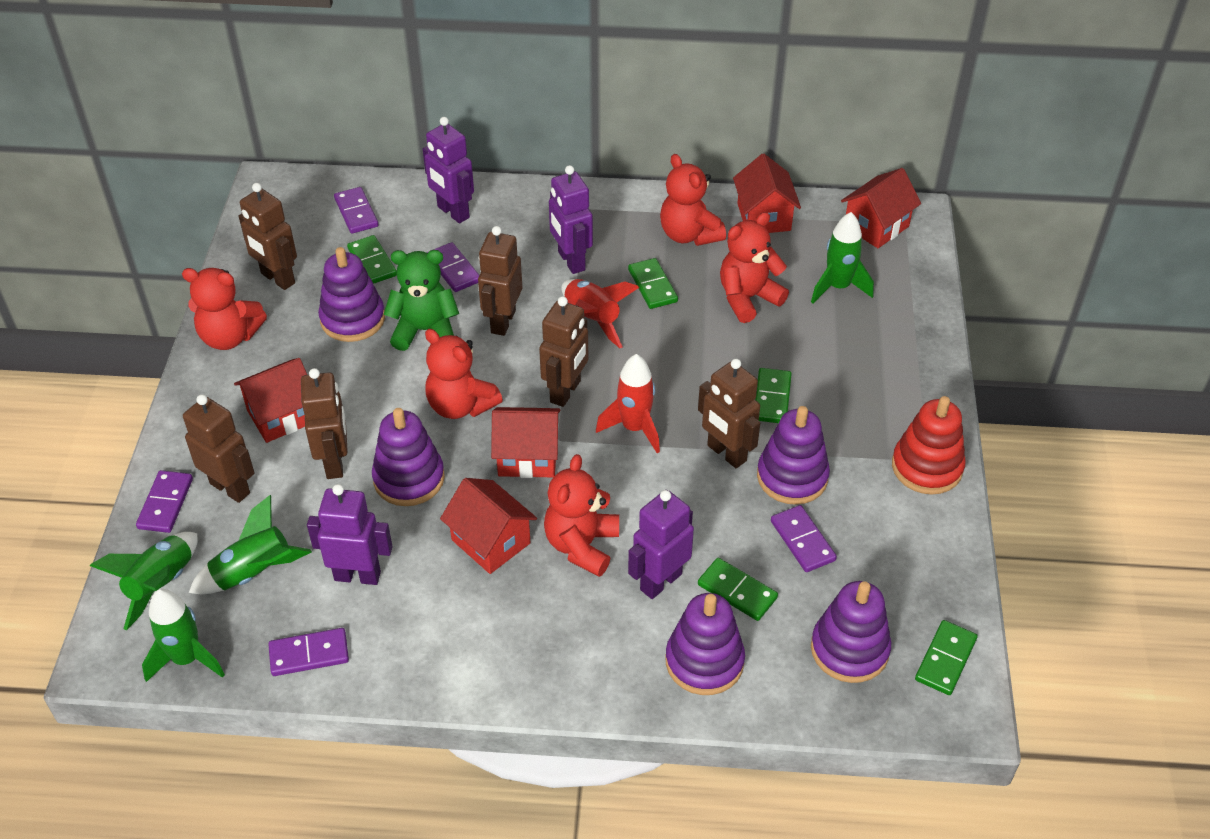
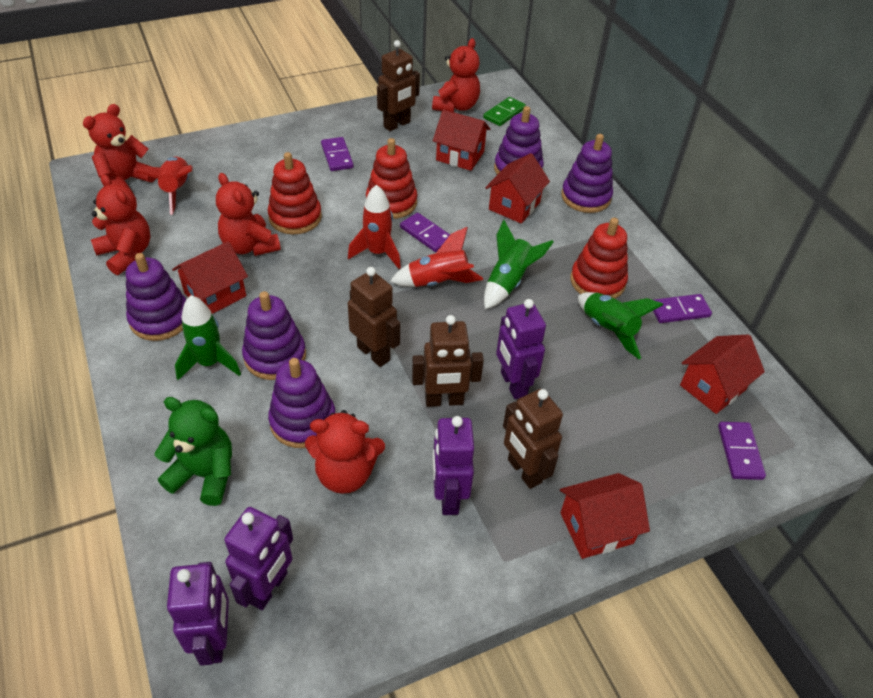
brown robot: [183,394,255,503] [239,183,297,290] [301,368,348,479] [478,226,522,336] [539,296,588,407] [698,359,760,468] = 6 -> [348,267,400,367] [377,40,420,131] [412,315,484,407] [503,389,563,489] = 4
green domino: [347,235,397,284] [628,258,678,309] [698,558,778,621] [755,368,792,423] [915,620,977,695] = 5 -> [483,97,526,126] = 1
green rocket: [90,532,198,630] [142,589,225,682] [189,495,312,594] [811,212,874,303] = 4 -> [175,295,241,380] [484,220,554,309] [578,292,663,359] = 3
purple domino: [136,470,193,533] [268,628,349,676] [334,187,378,234] [427,242,479,292] [771,505,837,572] = 5 -> [321,137,353,171] [400,213,450,252] [653,294,712,323] [718,422,766,480] = 4
red rocket: [561,279,639,348] [596,354,660,453] = 2 -> [136,157,193,215] [348,184,401,269] [390,227,483,287] = 3
red stacking toy: [892,396,966,495] = 1 -> [268,152,322,234] [366,138,417,219] [570,218,628,298] = 3

